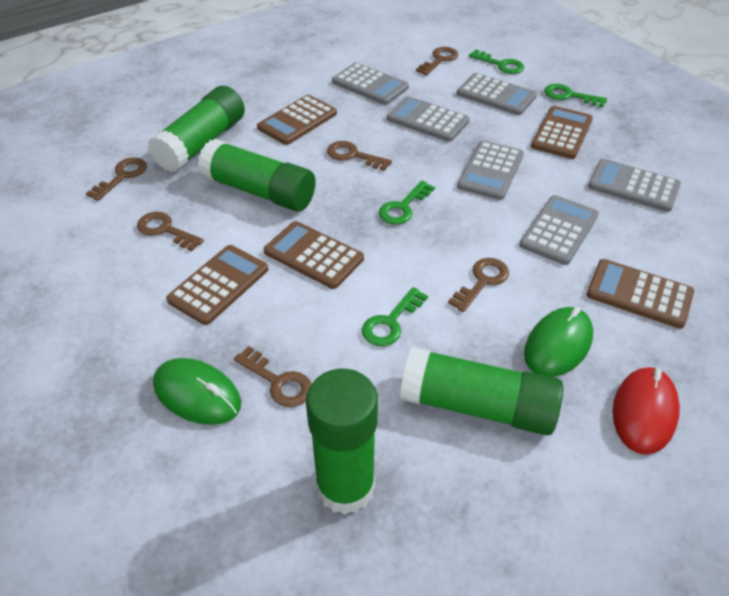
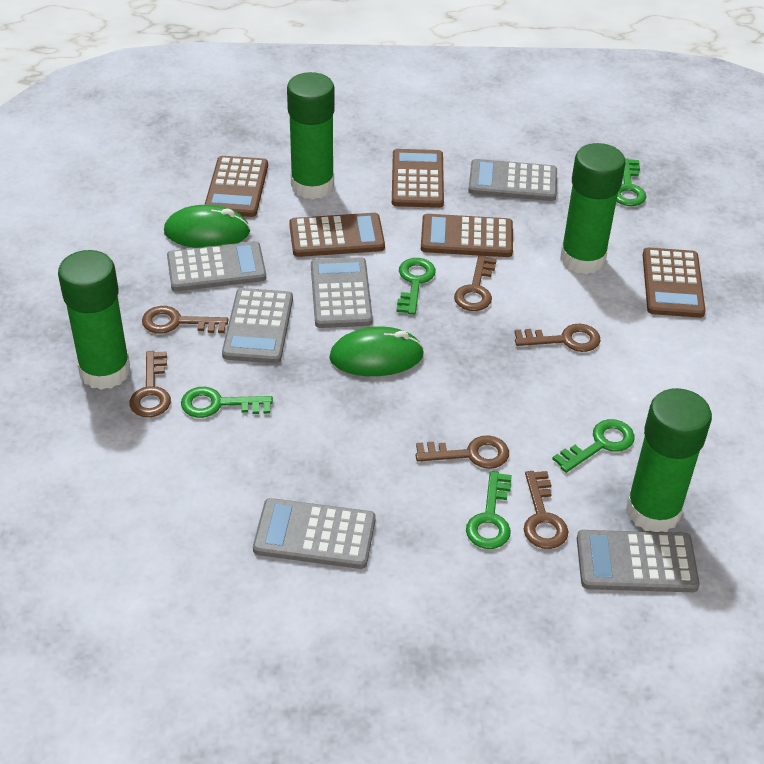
green key: [362,287,428,346] [379,181,435,225] [469,50,524,74] [544,84,607,107] = 4 -> [181,387,273,418] [396,258,436,315] [466,471,512,549] [552,419,635,473] [617,158,646,206] = 5
red mouse: [613,367,680,455] = 1 -> none = 0

